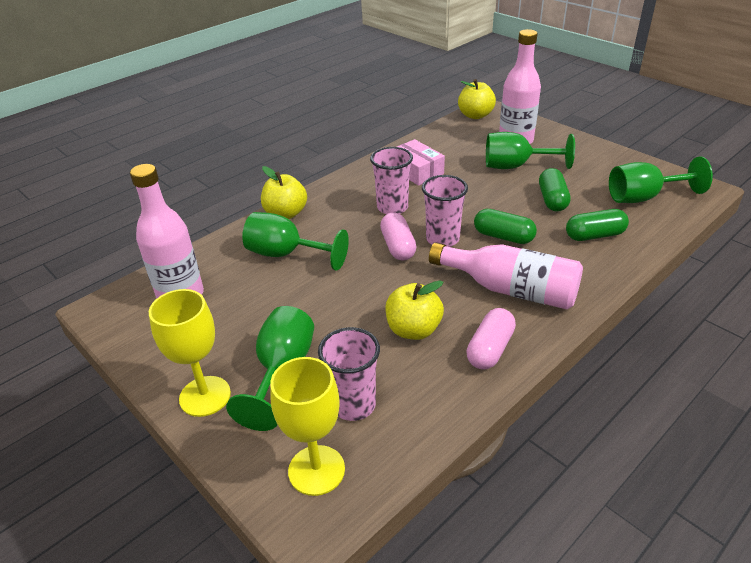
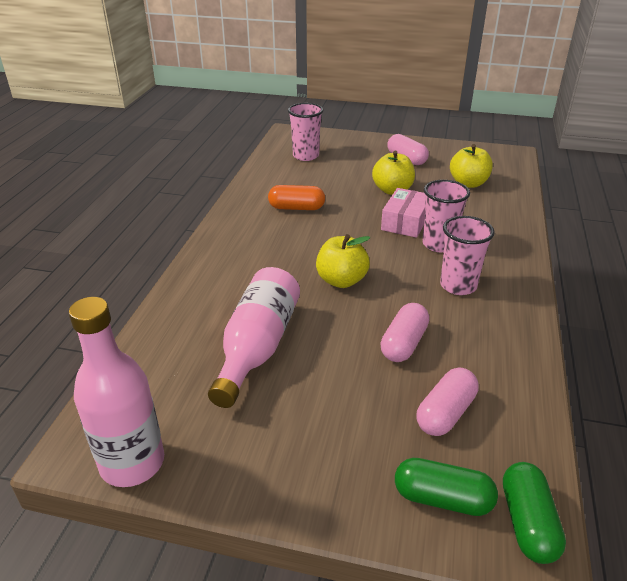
green capsule: [474,209,537,244] [539,168,570,212] [566,209,629,241] = 3 -> [395,458,498,516] [503,462,566,564] = 2
green goblet: [226,306,314,431] [242,212,349,271] [486,132,575,169] [609,157,713,203] = 4 -> none = 0
orange capsule: none = 0 -> [268,185,325,210] = 1
pink bottle: [130,164,204,299] [429,242,583,310] [499,29,541,144] = 3 -> [69,297,164,487] [208,267,300,408] = 2
pink capsule: [380,212,416,261] [466,308,516,369] = 2 -> [380,303,429,362] [387,134,429,165] [416,368,479,436] = 3
yellow goblet: [149,289,231,417] [270,357,345,496] = 2 -> none = 0

